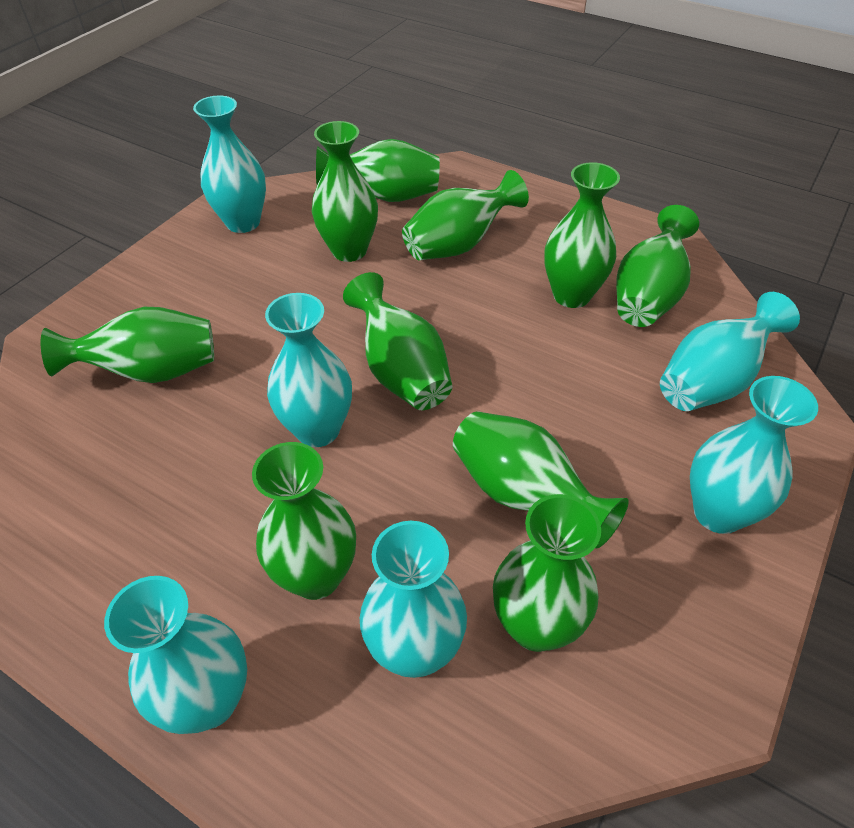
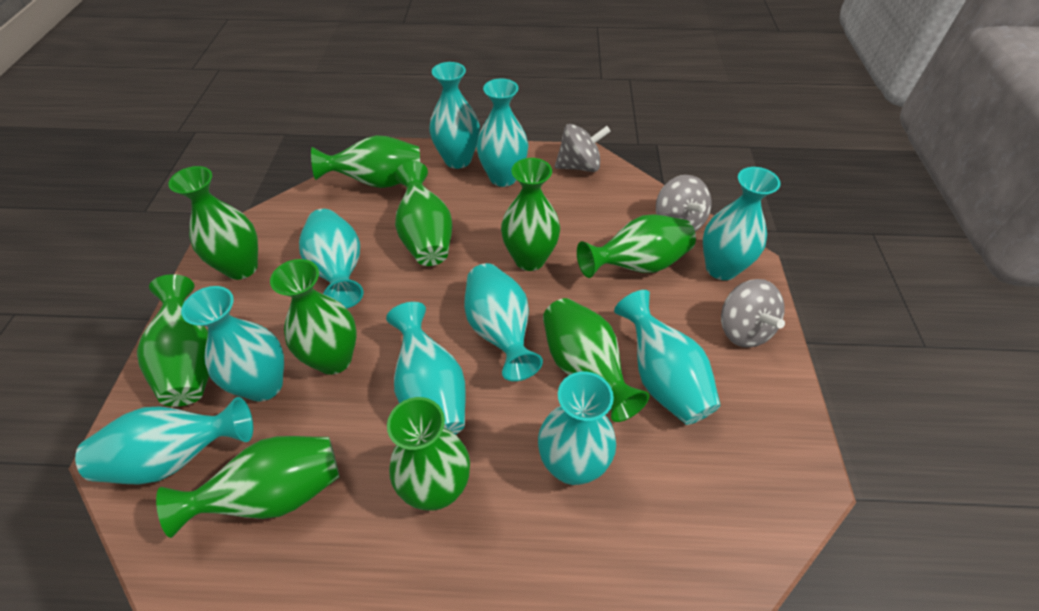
grey spinning top: none = 0 -> [555,124,611,172] [656,175,712,232] [721,279,785,348] = 3
turquoise vase: [104,576,247,734] [193,96,266,233] [265,293,352,447] [360,521,467,678] [660,292,800,411] [690,376,818,534] = 6 -> [75,397,253,485] [181,286,284,402] [299,209,363,308] [386,302,466,435] [429,62,480,169] [464,263,543,381] [476,78,528,187] [538,371,616,485] [614,290,721,425] [703,167,780,280] = 10

